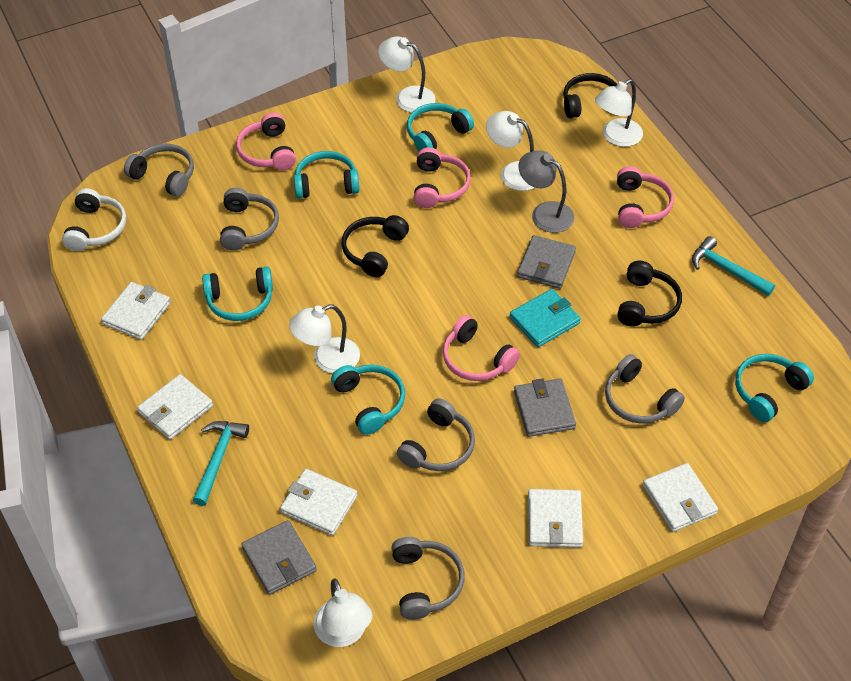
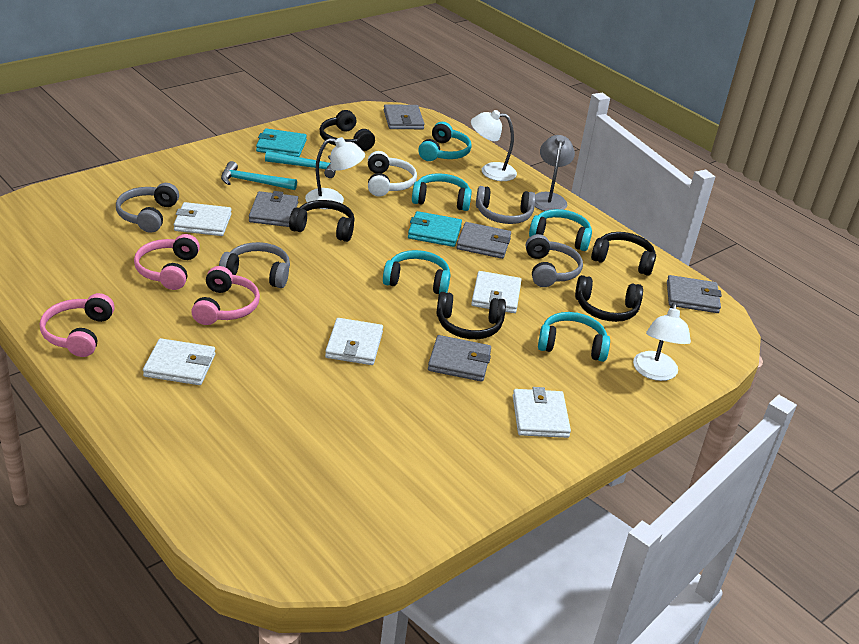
black headphones: [342,215,409,277] [563,73,617,119] [617,260,682,327] = 3 -> [289,200,355,242] [320,110,375,151] [436,292,506,339] [575,275,643,322] [591,232,656,276] = 5
grey headphones: [124,144,194,197] [220,188,279,251] [391,537,465,620] [397,399,475,471] [605,354,685,424] = 5 -> [116,183,179,233] [219,242,290,288] [476,186,536,224] [526,234,583,287] = 4
grey wallet: [241,520,317,595] [514,378,576,437] [517,235,576,289] = 3 -> [249,191,298,227] [384,104,424,129] [428,335,491,382] [456,222,511,259] [667,275,722,313] = 5
pink headphones: [236,113,296,170] [414,147,471,208] [443,315,520,381] [617,166,674,228] = 4 -> [40,293,115,357] [134,234,200,290] [191,266,260,325] = 3
turquoise wallet: [509,289,581,347] = 1 -> [256,128,307,157] [408,211,462,247] = 2
white lamp: [289,304,360,374] [313,579,372,647] [378,36,436,113] [486,111,535,191] [595,79,643,147] = 5 -> [305,137,365,209] [471,110,517,181] [633,303,691,381] = 3

